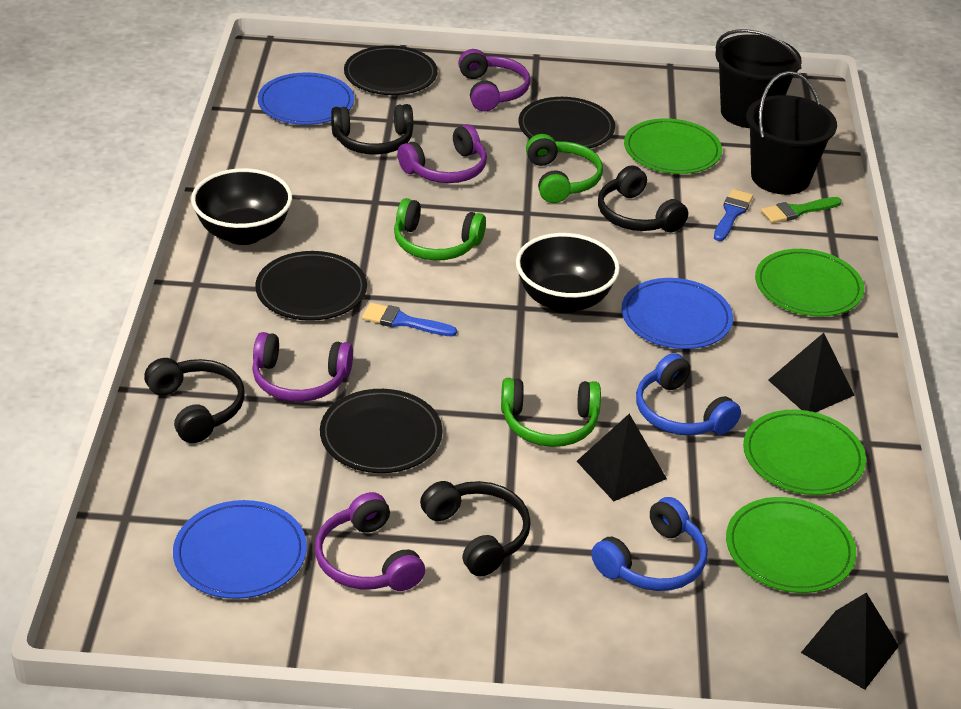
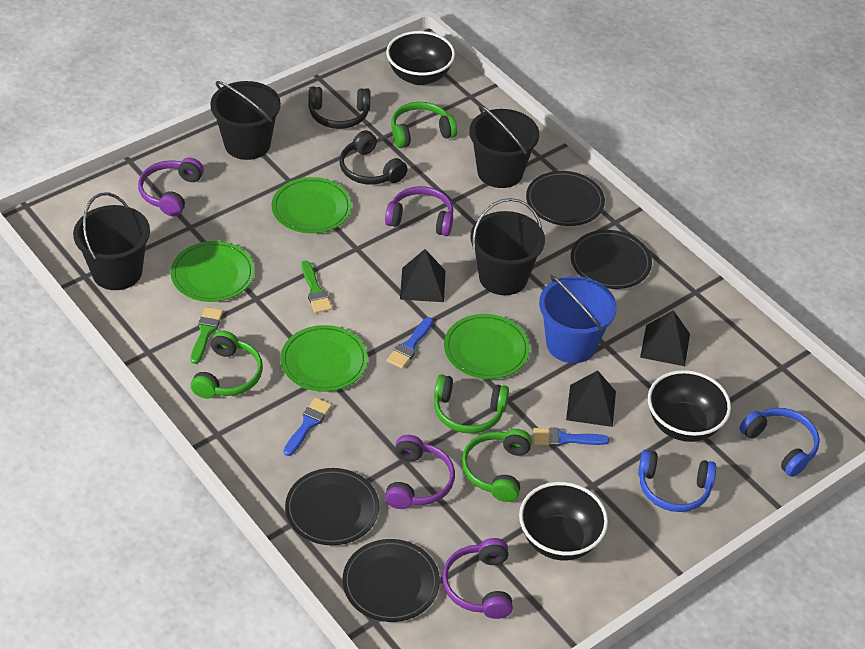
black bowl: [191,168,292,245] [516,233,620,313] = 2 -> [386,31,455,85] [519,482,608,560] [648,370,731,442] = 3
black bucket: [716,29,802,128] [746,71,837,195] = 2 -> [73,193,150,290] [210,81,281,160] [469,105,539,188] [470,198,545,295] = 4
black headphones: [144,358,245,443] [331,104,413,155] [420,481,531,577] [598,165,688,233] = 4 -> [308,86,371,129] [340,130,408,185] = 2
blue brush: [362,303,457,336] [714,189,753,241] = 2 -> [284,397,332,456] [387,317,433,369] [533,427,609,447] = 3
blue bucket: none = 0 -> [539,275,617,363] = 1
blue plate: [173,500,307,599] [258,72,354,125] [621,278,733,349] = 3 -> none = 0
green brush: [761,197,842,223] = 1 -> [191,307,223,364] [301,261,332,313] = 2
green headphones: [394,198,486,260] [501,378,601,447] [526,134,603,203] = 3 -> [191,330,263,399] [391,102,457,148] [434,374,509,434] [462,429,532,502] = 4

